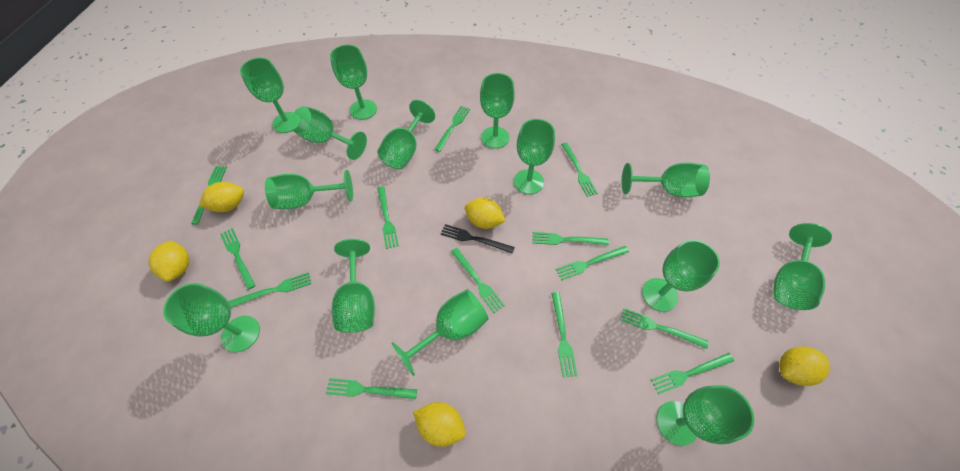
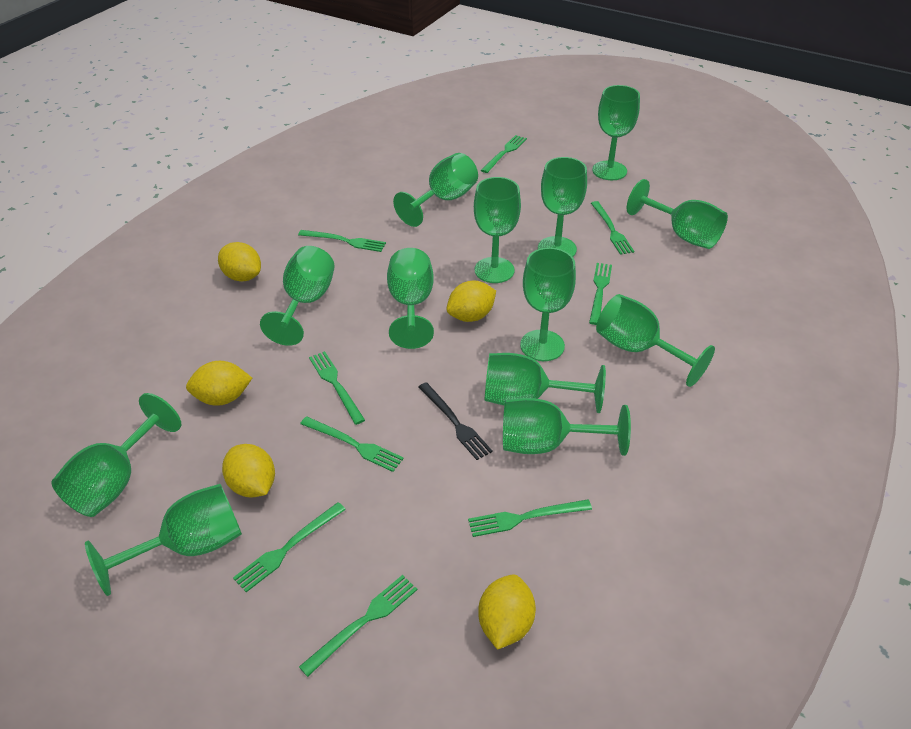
green fork: [191,166,227,225] [220,228,256,290] [228,272,311,308] [326,378,417,399] [377,186,399,249] [434,106,470,152] [451,248,505,313] [532,232,609,245] [551,292,577,377] [556,246,629,281] [561,142,598,197] [620,308,708,349] [651,353,734,395] = 13 -> [233,502,346,592] [298,230,386,252] [299,575,417,677] [300,416,404,472] [309,351,365,425] [468,499,592,537] [481,135,527,173] [589,263,612,325] [591,201,634,255] = 9
green goblet: [163,283,260,352] [240,58,294,133] [265,170,353,209] [291,106,367,160] [330,45,377,120] [332,239,375,333] [377,100,435,169] [391,289,489,376] [480,73,515,149] [514,119,555,194] [622,162,710,197] [642,240,720,312] [656,385,754,446] [774,223,832,310] = 14 -> [51,393,181,517] [85,484,242,596] [260,246,335,346] [387,248,434,349] [393,153,478,227] [474,177,521,283] [485,353,606,413] [503,398,631,456] [520,248,576,361] [538,157,587,257] [592,85,640,180] [596,294,715,387] [627,179,728,249] = 13

